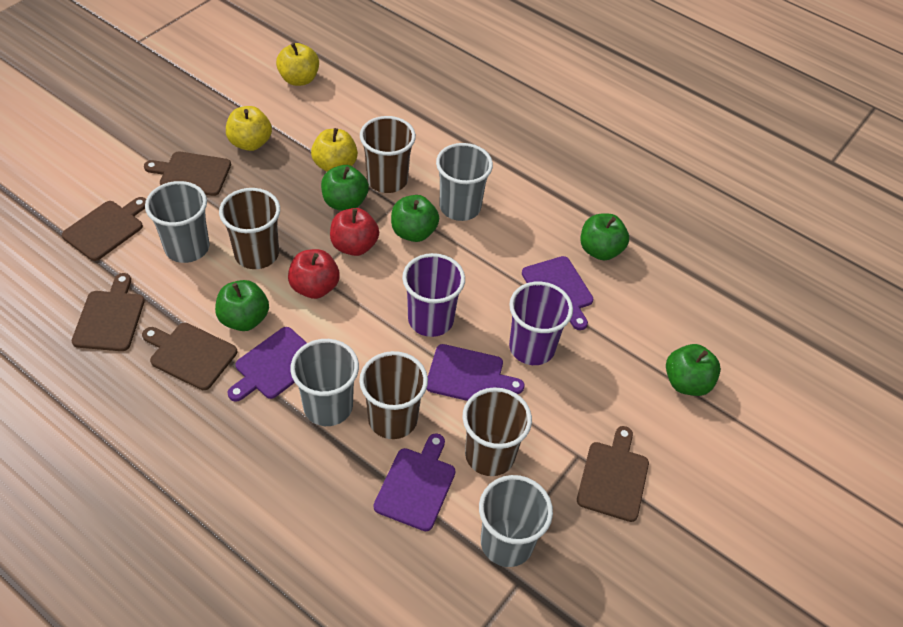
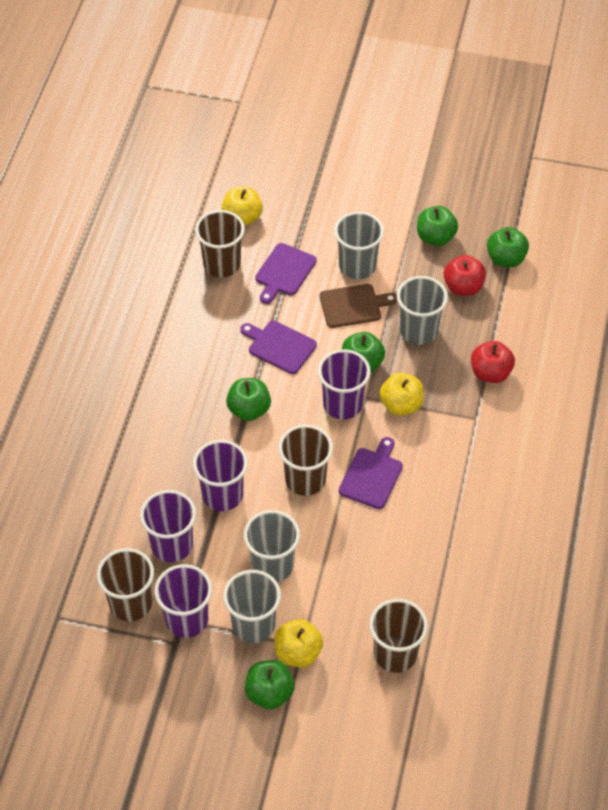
brown cutting board: [62,197,146,261] [71,273,145,351] [142,323,237,390] [144,151,231,196] [577,426,649,522] = 5 -> [320,284,397,328] = 1
purple cup: [402,253,465,337] [509,282,573,365] = 2 -> [140,490,196,562] [154,564,212,638] [193,440,248,511] [318,349,371,419] = 4
purple cutting board: [228,327,307,402] [374,433,455,531] [426,344,524,401] [522,256,593,330] = 4 -> [240,321,317,374] [255,243,317,304] [339,437,403,509] = 3

